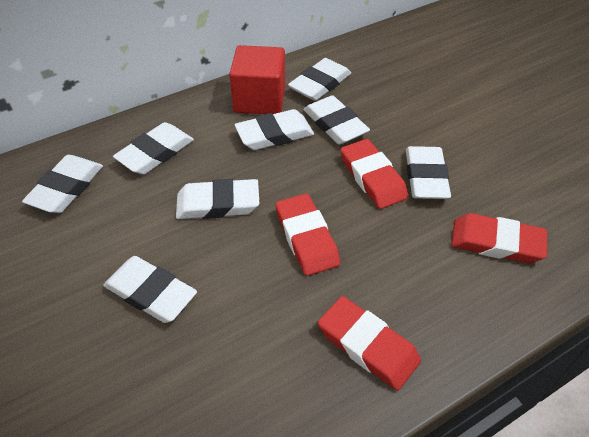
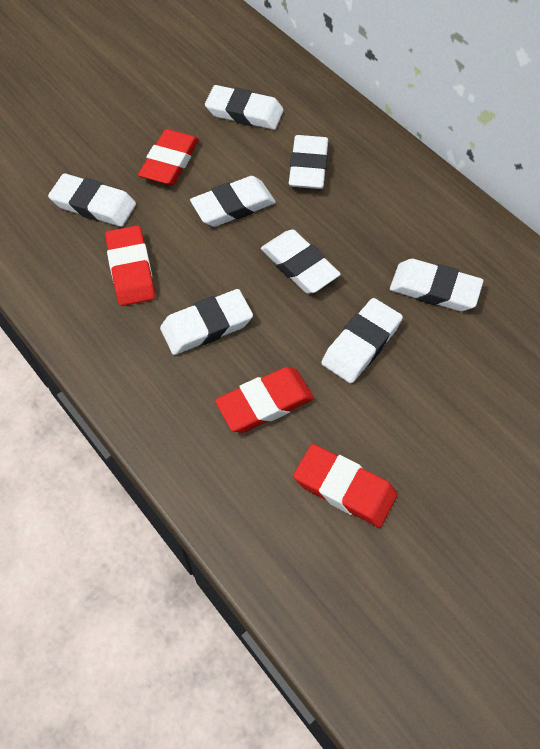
red cube: [229,45,285,114] = 1 -> none = 0

